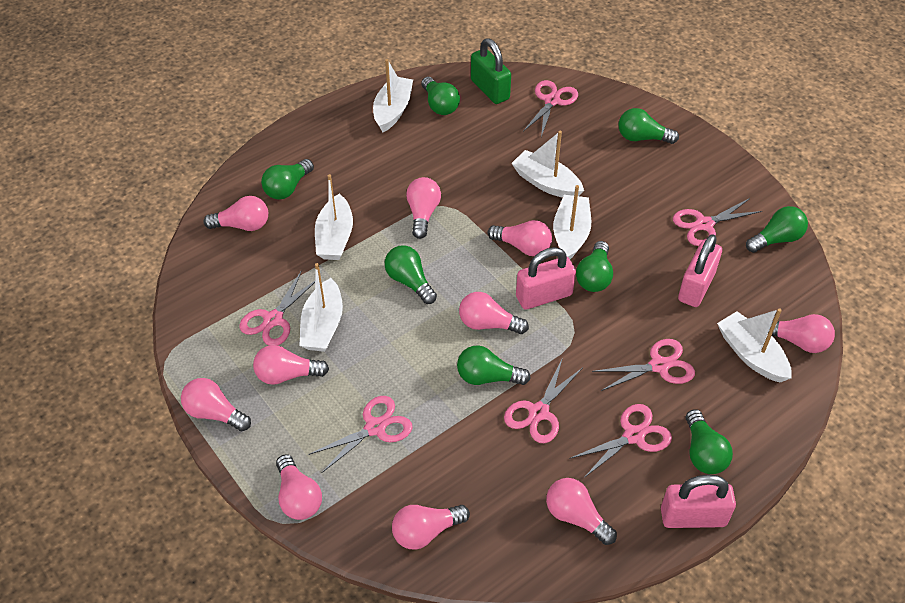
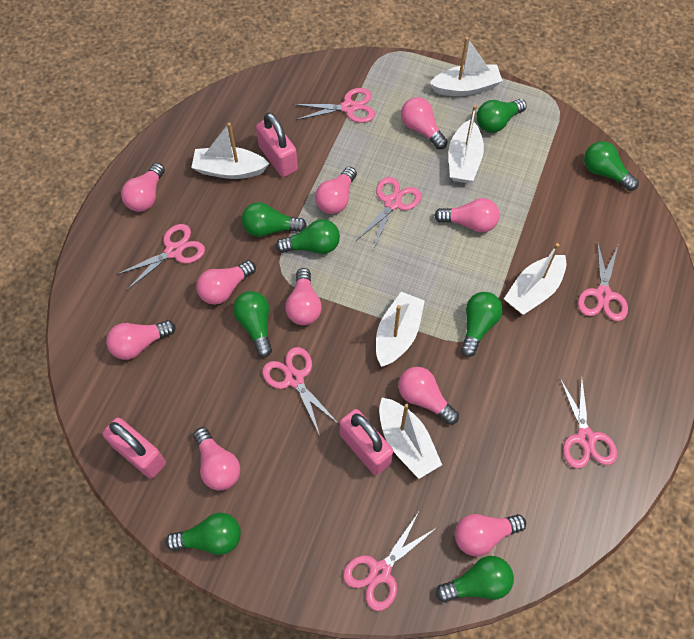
green padlock: [471,38,511,104] = 1 -> none = 0

